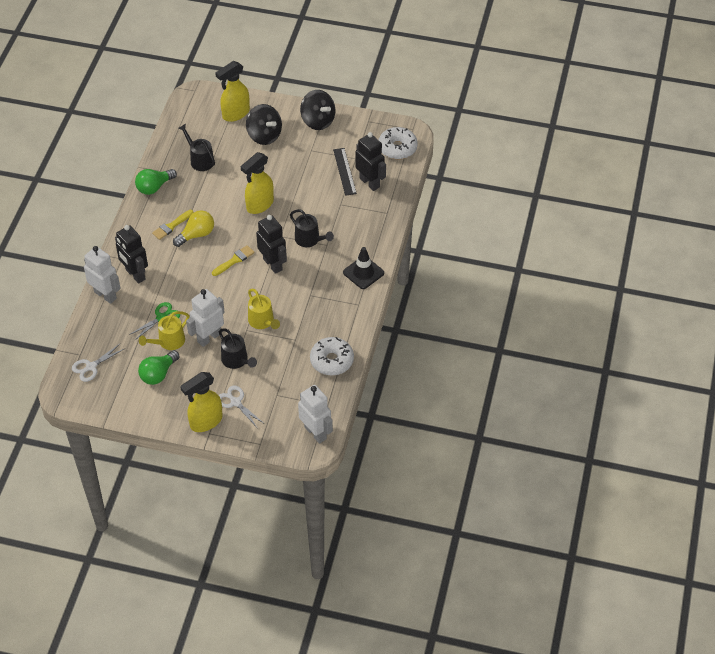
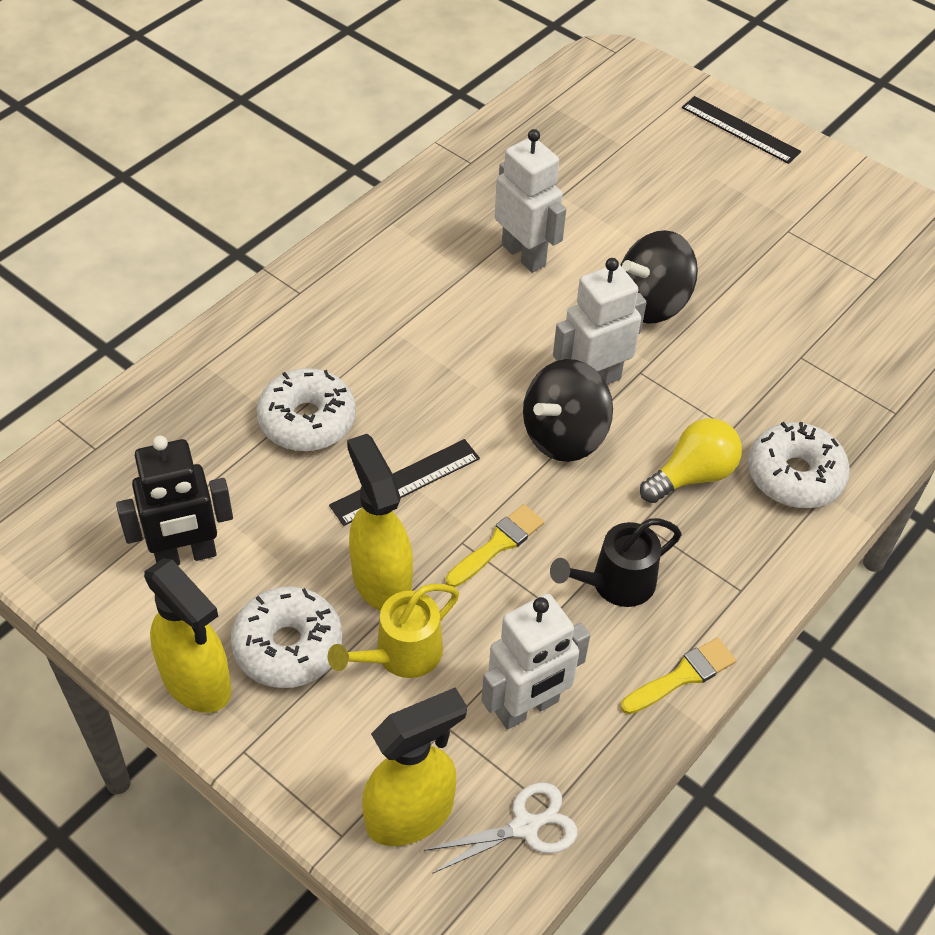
black robot: [115,225,148,284] [256,215,287,274] [355,132,386,191] = 3 -> [116,436,233,565] = 1
black ruler: [333,148,357,196] = 1 -> [329,439,480,526] [682,96,801,164] = 2
black traffic cone: [343,247,384,289] = 1 -> none = 0
black watering can: [178,124,215,171] [219,328,257,369] [290,209,334,247] = 3 -> [550,518,682,607] = 1
green light bulb: [135,169,177,195] [138,350,180,385] = 2 -> none = 0
green scissors: [129,302,180,341] = 1 -> none = 0
white donut: [310,337,354,375] [379,127,418,159] = 2 -> [231,586,342,688] [257,368,356,451] [748,422,850,508] = 3
white scissors: [72,344,124,382] [219,385,265,429] = 2 -> [423,783,577,874] = 1
yellow watering can: [139,311,189,350] [248,289,280,329] = 2 -> [328,584,459,678] = 1

